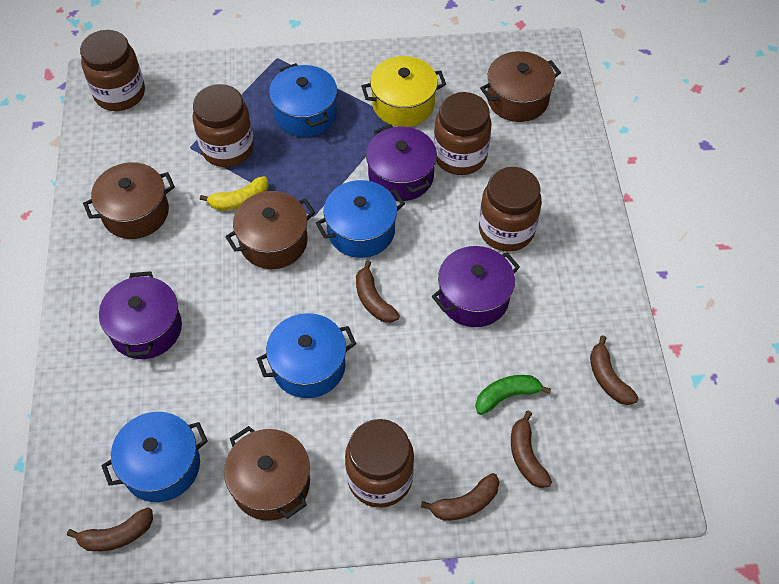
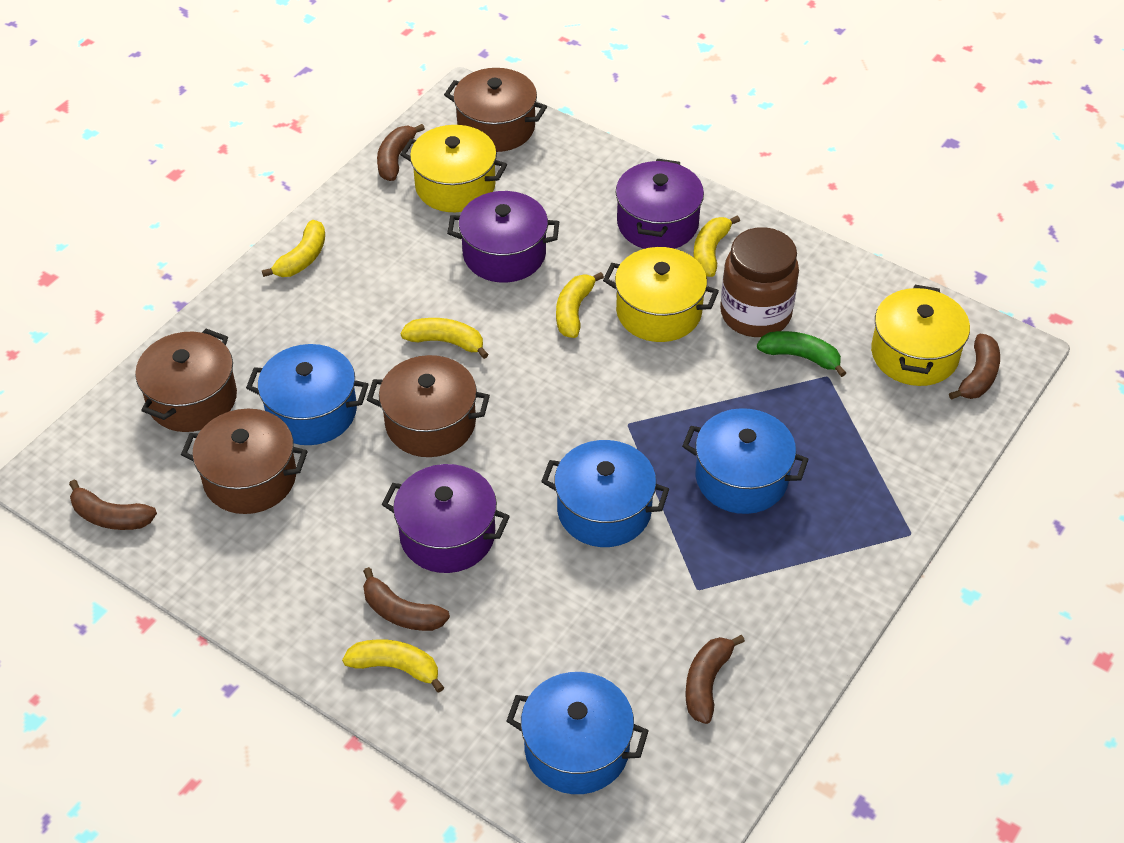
brown jar: [80,30,145,111] [193,84,254,167] [345,419,414,508] [434,92,491,175] [479,167,542,252] = 5 -> [720,227,799,337] = 1
yellow banana: [200,176,269,211] = 1 -> [262,220,325,277] [342,639,444,693] [401,318,489,359] [556,272,604,338] [693,215,740,277] = 5
yellow pot: [361,56,446,127] = 1 -> [400,125,507,212] [603,247,719,342] [871,285,970,386] = 3

